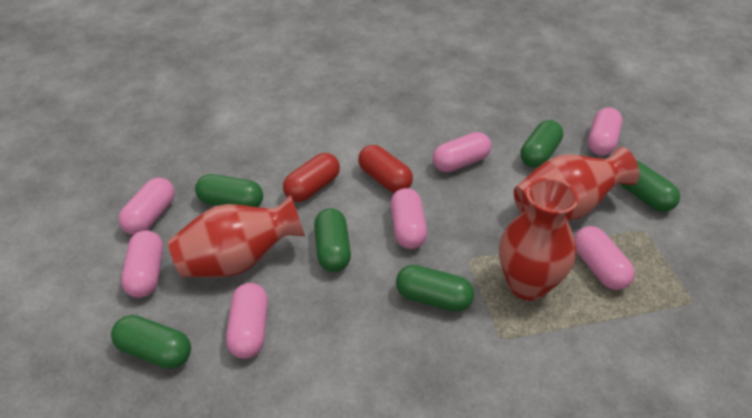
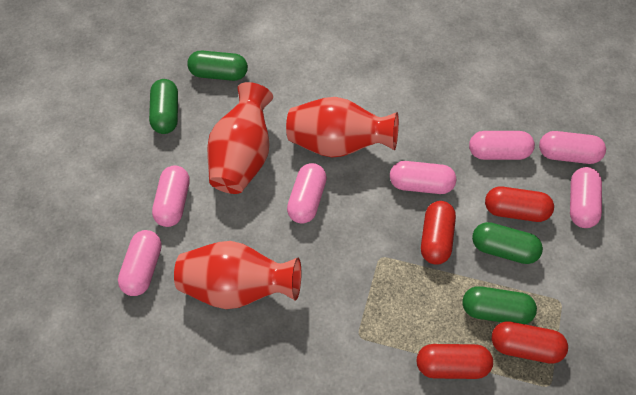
green capsule: [111,315,191,369] [195,174,263,207] [314,209,351,272] [396,265,474,312] [520,120,563,168] [620,161,680,212] = 6 -> [149,79,178,134] [187,51,248,81] [463,286,537,324] [472,222,543,264] = 4
red capsule: [283,153,340,202] [358,145,413,193] = 2 -> [417,344,493,379] [421,201,456,265] [485,186,554,222] [492,321,568,364] = 4

